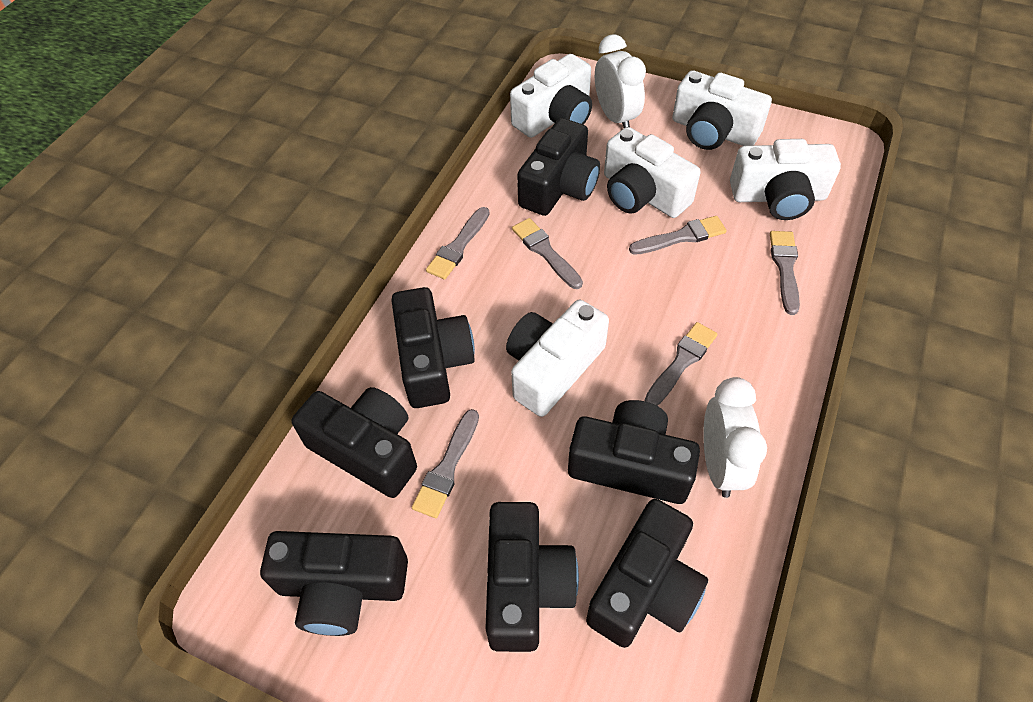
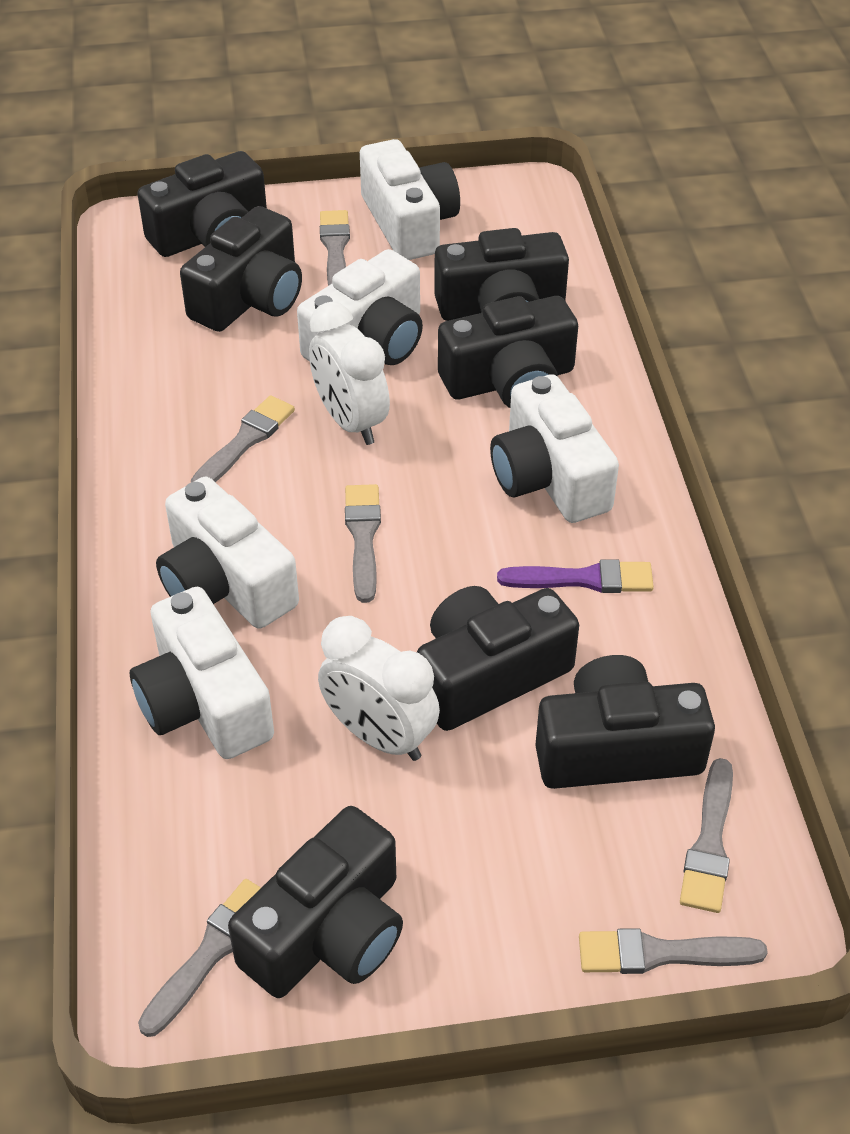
purple brush: none = 0 -> [497,559,654,593] = 1

